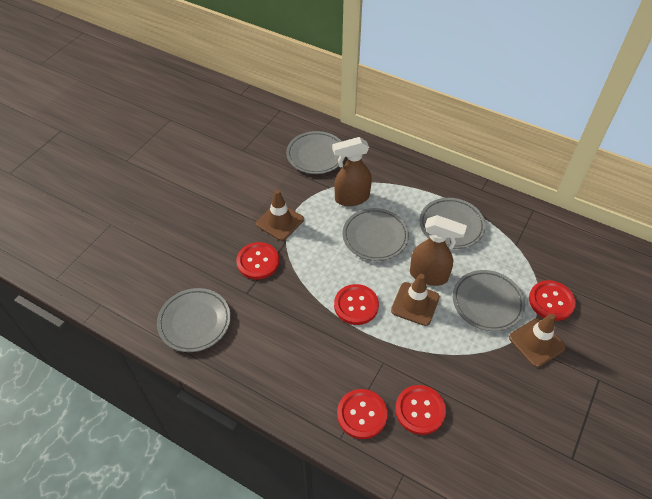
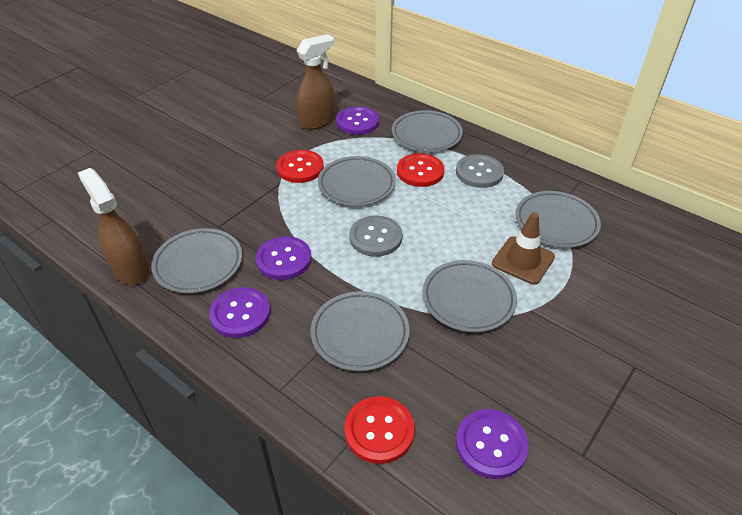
brown traffic cone: [256,190,304,241] [391,274,440,326] [509,314,566,367] = 3 -> [492,212,555,285] = 1
grey button: none = 0 -> [349,215,402,257] [456,154,504,188] = 2
grey plate: [157,288,231,352] [286,131,345,174] [343,208,409,261] [420,198,486,249] [453,270,525,331] = 5 -> [151,228,242,293] [311,291,410,371] [318,156,396,206] [392,110,463,152] [422,260,517,332] [516,191,601,248] = 6
purple button: none = 0 -> [209,287,271,338] [256,236,311,280] [336,106,379,135] [456,409,529,479] = 4
red button: [236,242,279,280] [334,284,379,325] [337,389,387,439] [395,385,446,435] [529,280,576,321] = 5 -> [276,150,324,183] [345,396,415,464] [397,153,444,187] = 3

